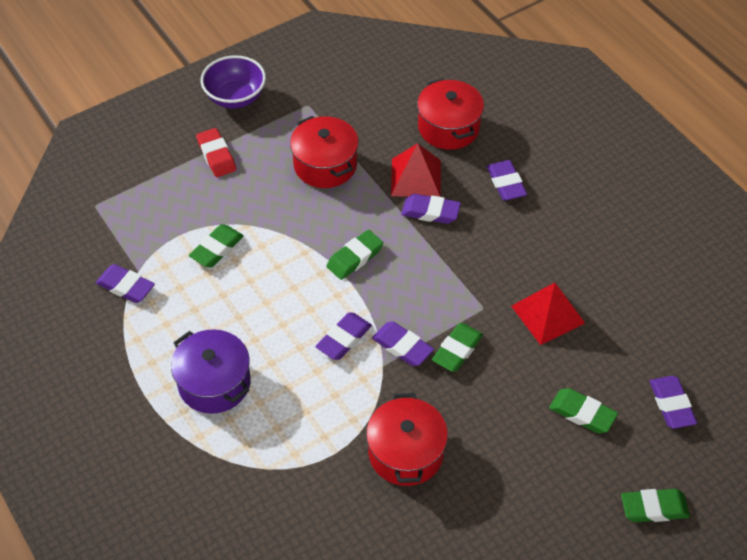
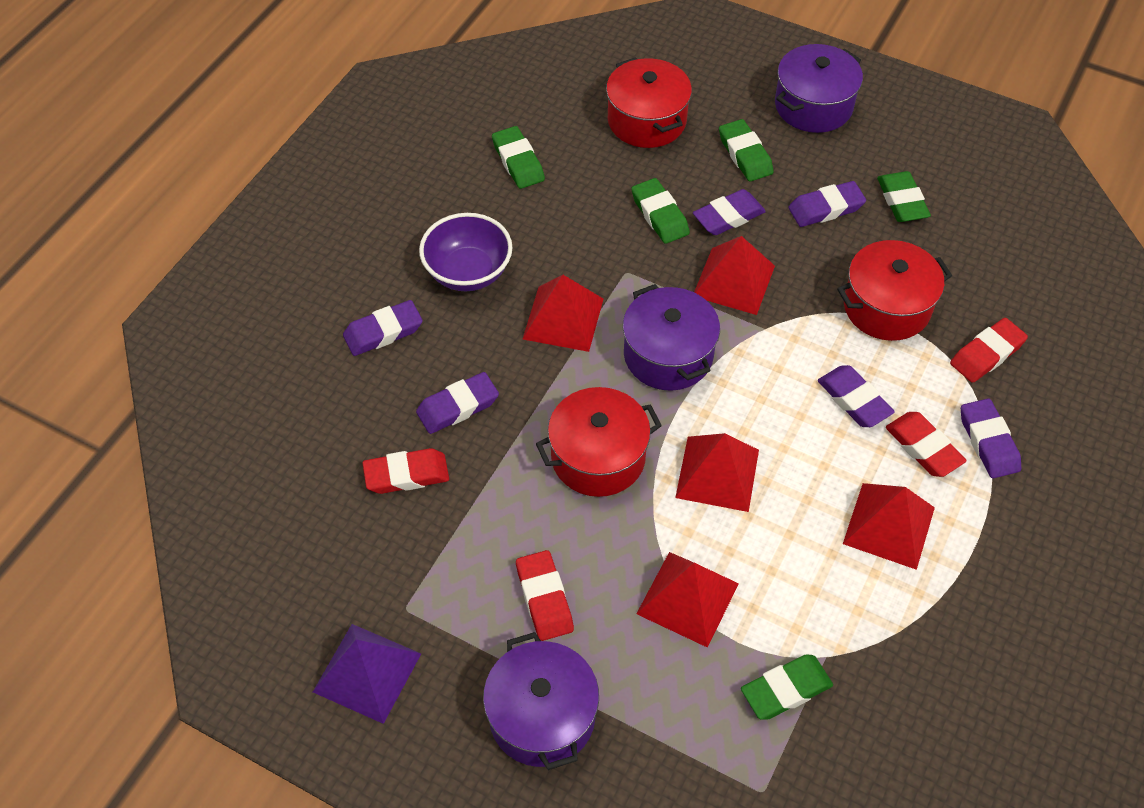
purple pot: [171,329,251,414] = 1 -> [483,632,599,770] [623,284,720,391] [775,44,863,133] = 3
purple pyramid: none = 0 -> [313,624,421,724] = 1
red eraser: [196,128,236,177] = 1 -> [363,448,449,494] [516,550,574,641] [886,412,966,477] [950,318,1028,383] = 4
red pyramid: [391,143,441,197] [511,282,585,345] = 2 -> [523,275,603,352] [636,552,739,648] [675,433,759,512] [694,236,775,315] [843,483,935,570] = 5

